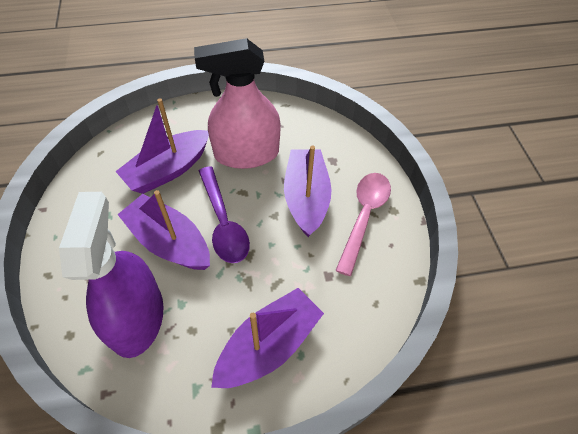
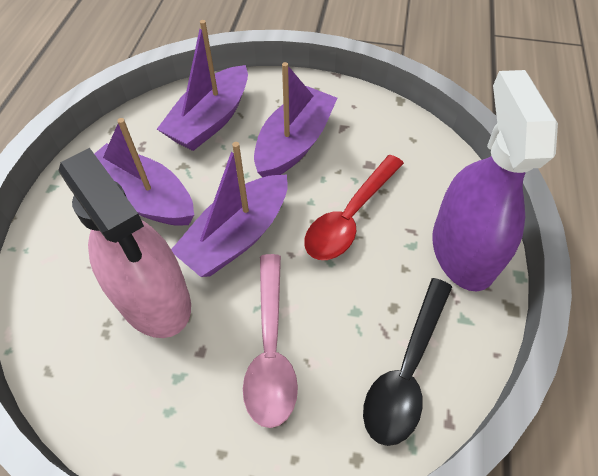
black spoon: none = 0 -> [363,278,452,446] = 1
purple spoon: [199,166,250,263] = 1 -> none = 0
red spoon: none = 0 -> [304,155,404,260] = 1

